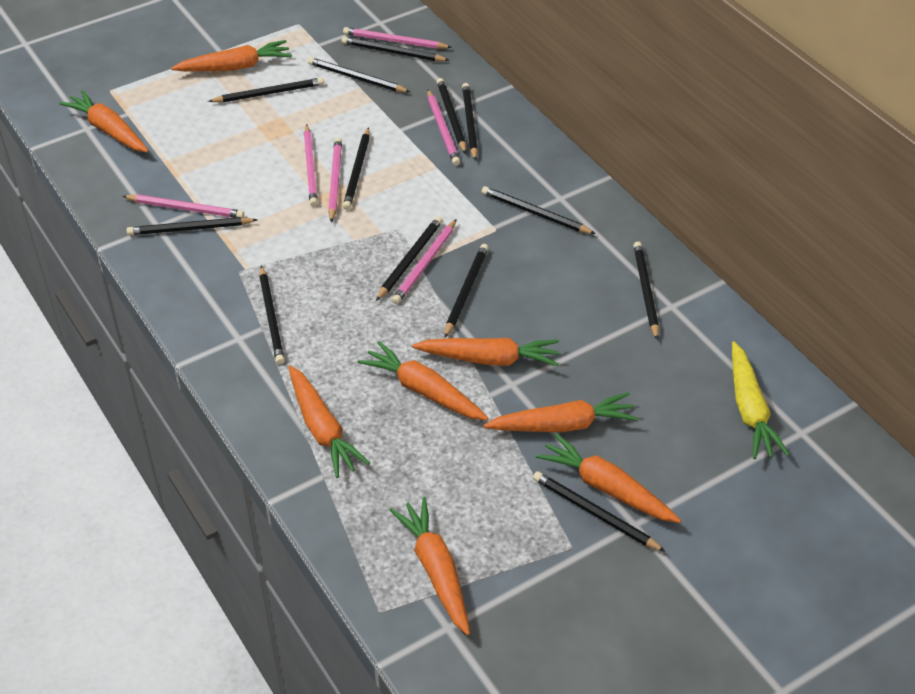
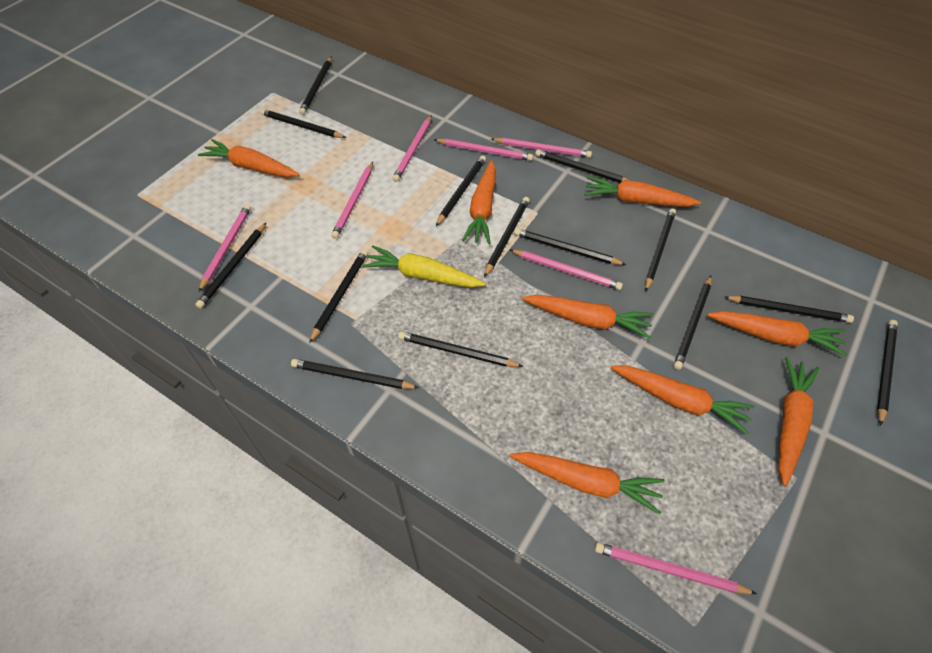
black pencil: [127,217,258,235] [208,77,324,103] [259,265,285,364] [308,57,410,92] [342,36,449,61] [343,127,370,210] [376,216,443,301] [437,78,466,154] [444,244,489,338] [462,83,478,161] [481,186,596,234] [533,471,666,552] [633,242,659,340] = 13 -> [195,223,266,309] [260,109,347,138] [291,359,419,389] [299,56,332,115] [309,249,368,343] [398,331,523,367] [436,155,486,226] [484,197,530,277] [514,228,626,265] [535,149,630,183] [645,208,676,292] [673,276,712,370] [725,296,854,323] [877,320,898,426] = 14
pink pencil: [123,194,244,218] [304,124,318,206] [328,138,342,223] [343,27,452,49] [392,219,457,304] [427,90,460,165] = 6 -> [199,204,251,292] [331,162,373,239] [392,115,432,182] [434,139,533,161] [491,138,592,158] [510,250,623,290] [595,542,757,594] = 7

